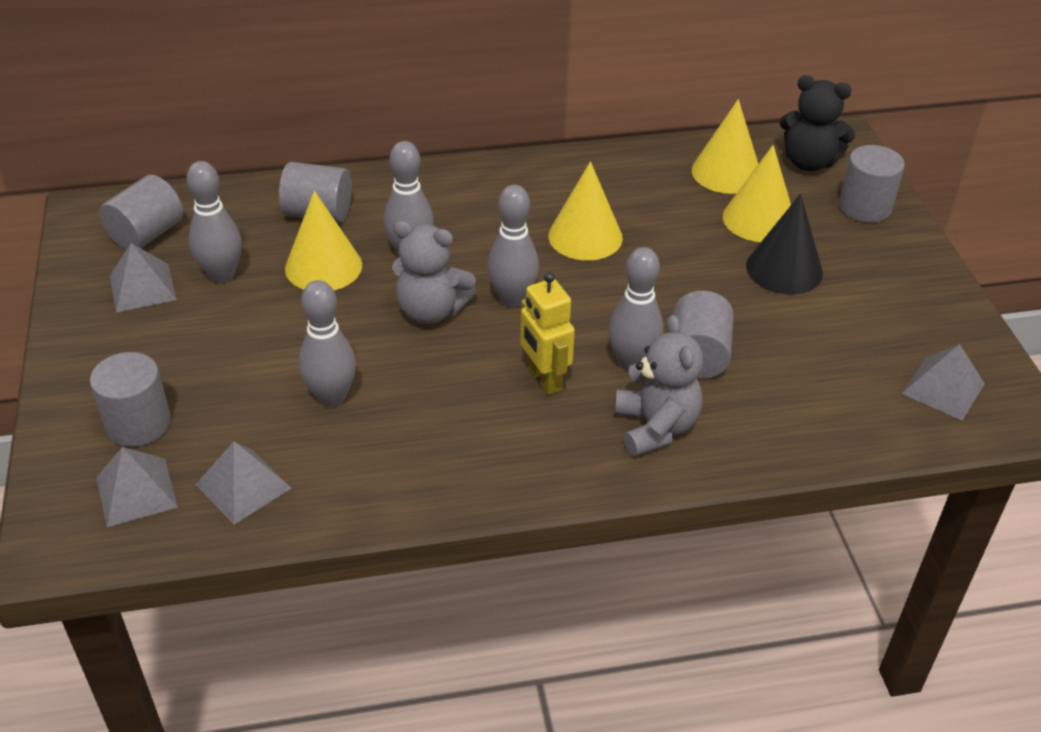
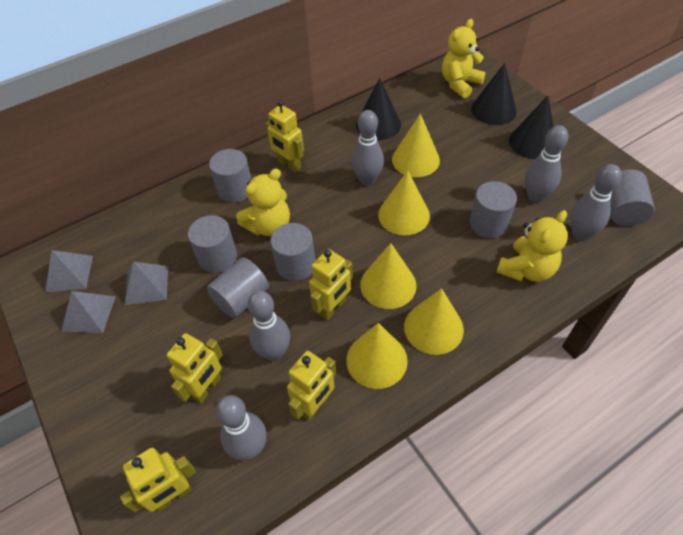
black cone: [746,194,823,294] = 1 -> [356,78,401,140] [471,63,517,125] [509,96,554,159] = 3
black teddy bear: [780,75,856,171] = 1 -> none = 0
grey cylinder: [90,352,171,447] [99,175,183,250] [279,162,352,223] [673,291,734,379] [839,145,905,223] = 5 -> [188,215,237,273] [207,257,269,318] [209,149,251,203] [270,223,315,281] [470,181,517,238] [610,169,655,226] = 6
grey pyramid: [96,447,178,527] [110,243,176,312] [196,441,292,524] [902,344,985,420] = 4 -> [45,250,93,293] [61,291,116,333] [125,262,168,305] = 3
grey teddy bear: [392,221,476,324] [615,315,703,457] = 2 -> none = 0
yellow cone: [285,191,362,291] [548,161,623,261] [692,99,758,194] [723,145,791,242] = 4 -> [346,323,408,389] [360,243,417,309] [378,170,430,235] [392,113,440,177] [404,288,464,355] = 5
yellow robot: [520,272,575,395] = 1 -> [120,448,196,512] [167,333,223,403] [265,100,304,172] [287,351,336,421] [309,249,353,320] = 5
yellow teddy bear: none = 0 -> [236,169,290,236] [442,19,486,98] [496,210,568,282] = 3

